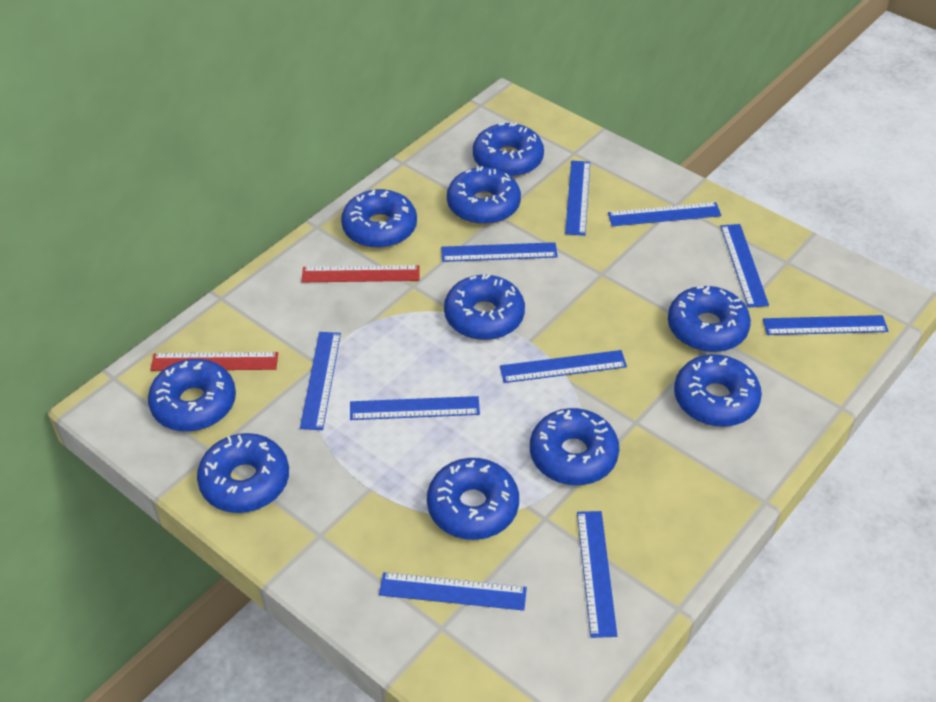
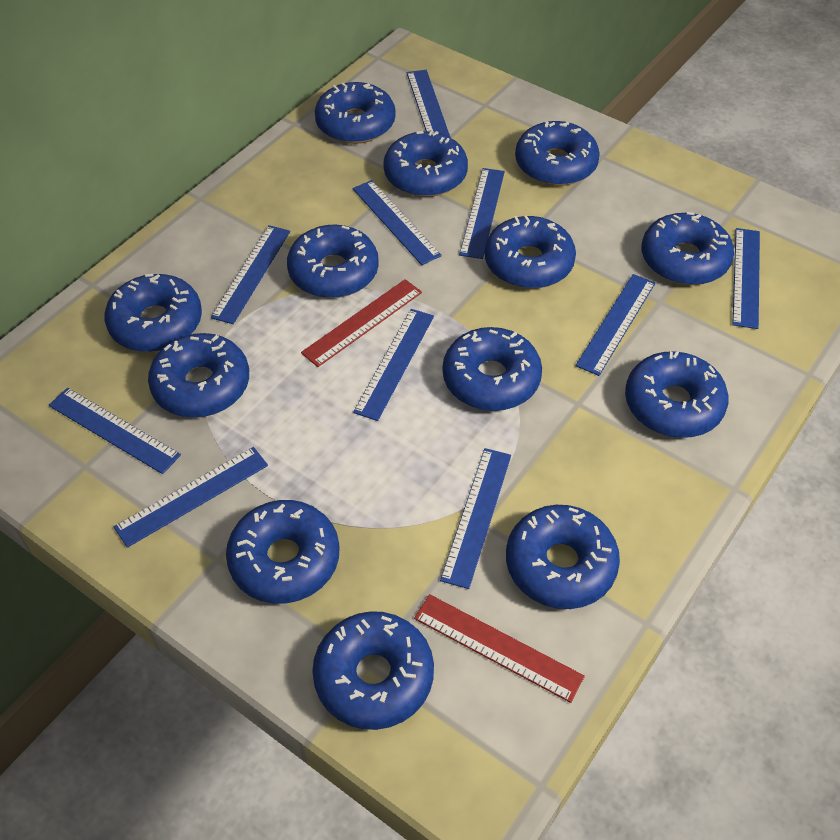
blue donut: [148,359,236,431] [197,433,289,513] [341,189,417,248] [427,458,519,540] [444,274,525,340] [447,166,521,225] [473,122,544,177] [530,408,619,485] [668,286,751,352] [674,354,762,427] = 10 -> [105,274,202,352] [148,333,249,418] [226,500,340,604] [287,225,379,298] [312,611,434,730] [315,82,396,144] [383,131,468,197] [443,327,542,411] [485,216,576,289] [506,505,620,609] [515,121,600,186] [625,351,728,438] [642,212,734,285] = 13

